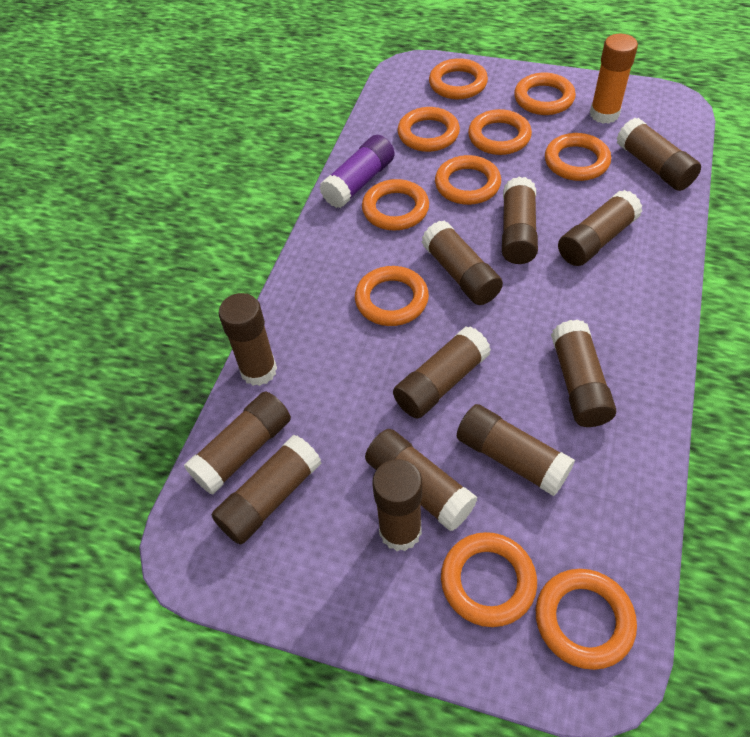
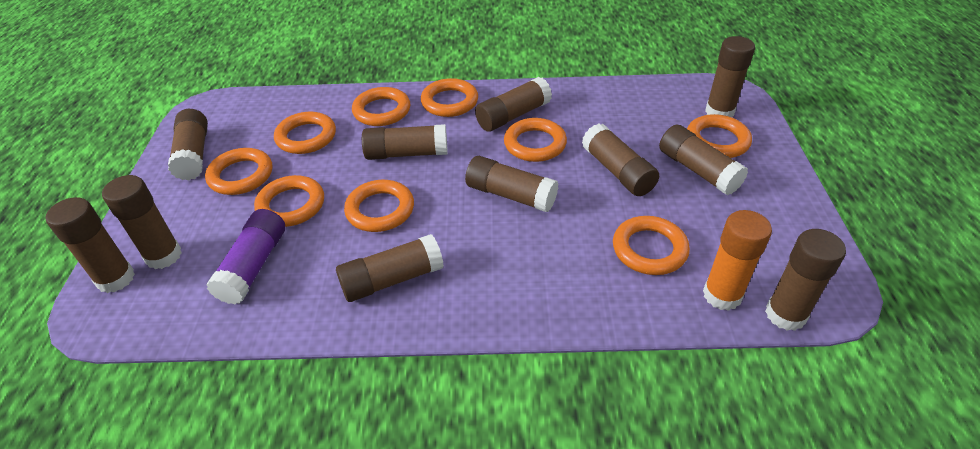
brown glue stick: [184,392,291,495] [212,435,322,544] [218,293,277,386] [365,429,477,531] [372,459,422,551] [393,326,491,419] [421,221,503,305] [457,404,575,496] [502,177,538,264] [551,319,616,427] [558,190,642,266] [617,118,701,191] = 12 -> [45,197,135,293] [102,175,182,269] [168,109,208,181] [336,234,444,302] [362,124,447,160] [465,156,558,212] [475,77,552,132] [582,124,659,196] [659,125,748,195] [705,36,755,117] [765,229,846,331] = 11
orange ring: [355,266,429,326] [362,179,429,230] [398,107,460,152] [429,58,488,99] [435,155,501,205] [441,532,537,627] [468,109,532,155] [514,73,576,115] [536,569,637,670] [545,133,611,181] = 10 -> [205,148,272,195] [254,175,324,227] [274,112,336,154] [344,180,414,232] [352,87,410,126] [421,78,478,117] [504,118,567,162] [613,216,690,275] [687,114,752,158] = 9

